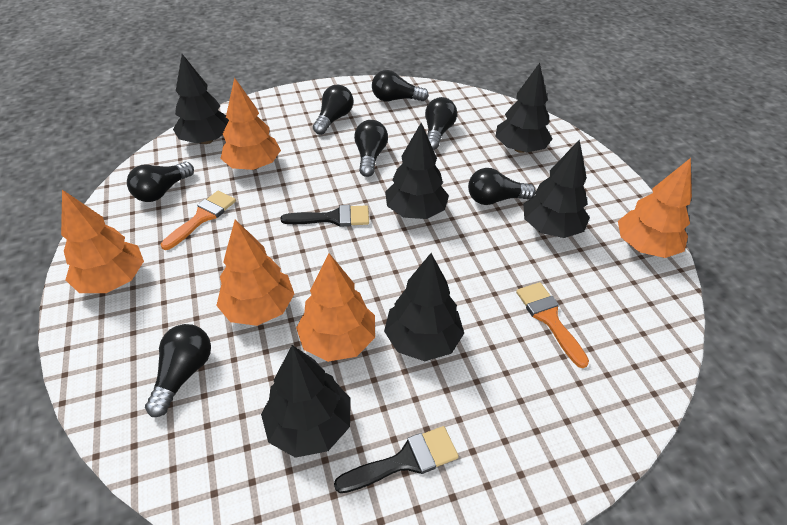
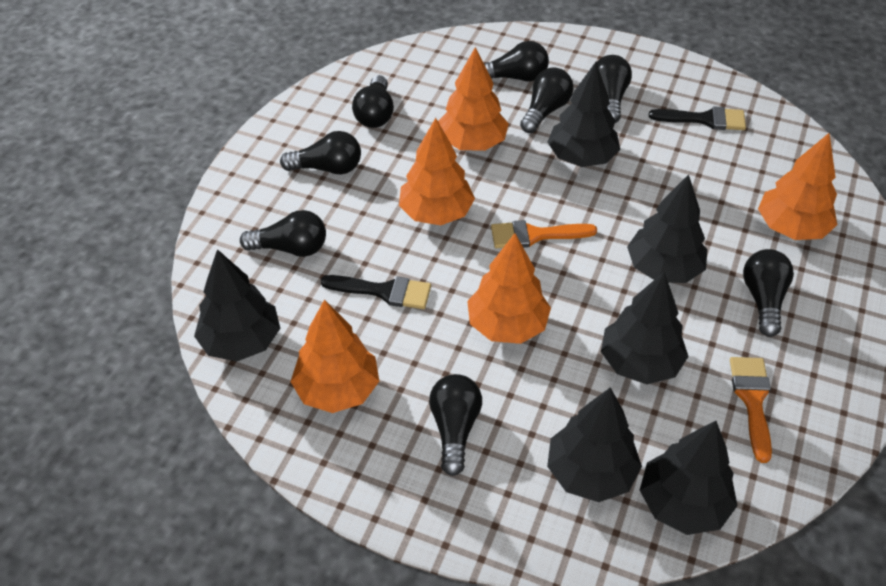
black light bulb: [127,162,194,202] [145,324,211,417] [313,85,353,135] [354,120,388,177] [372,70,429,101] [425,97,457,150] [468,168,536,205] = 7 -> [240,210,326,257] [280,131,361,174] [352,75,394,128] [429,374,482,476] [484,41,549,81] [520,67,574,133] [596,55,632,123] [743,249,794,337] = 8

